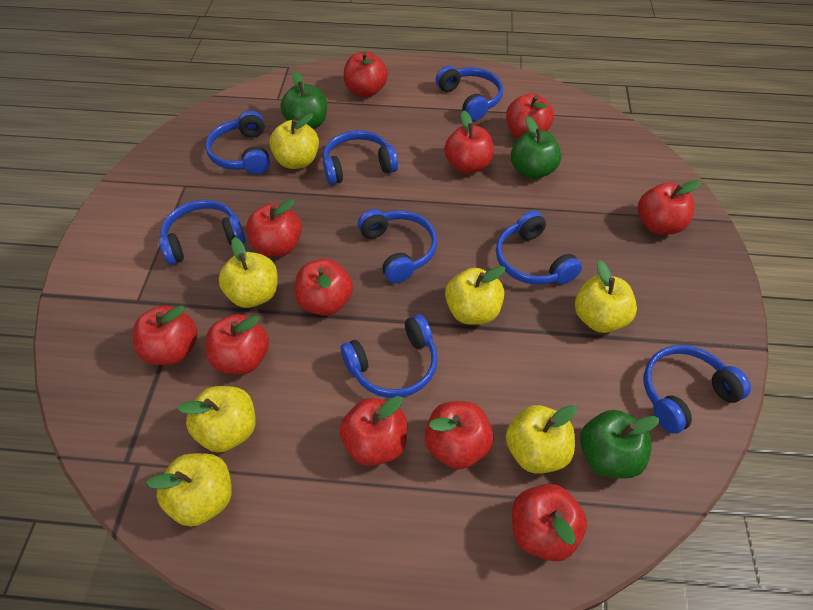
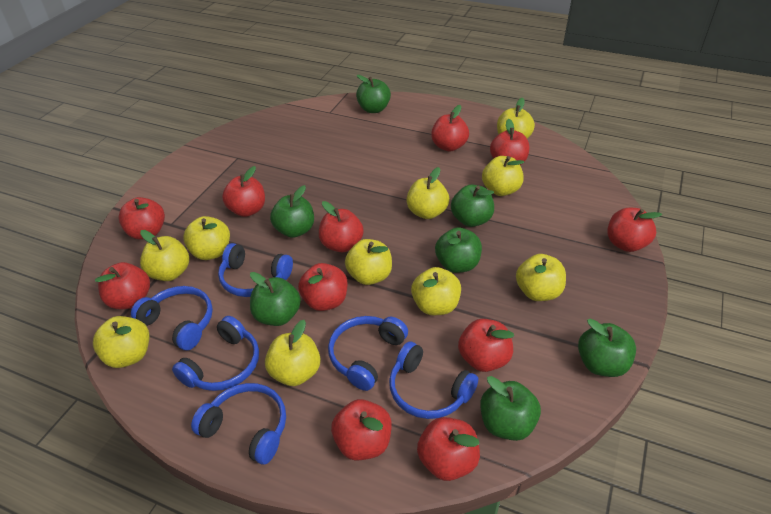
blue headphones: [159,200,245,265] [205,110,270,174] [323,130,398,185] [341,314,438,398] [358,209,437,283] [436,66,503,121] [496,211,582,285] [644,345,751,434] = 8 -> [131,286,213,350] [172,316,259,391] [191,383,286,465] [218,243,293,297] [328,316,408,391] [389,341,478,419] = 6
green apple: [281,70,327,129] [511,116,561,179] [580,410,659,479] = 3 -> [250,272,301,326] [270,185,314,238] [356,75,391,113] [435,227,482,273] [451,184,494,227] [481,376,541,441] [578,319,636,377] = 7
yellow apple: [146,453,232,527] [177,386,256,452] [218,237,278,308] [269,113,319,169] [445,266,506,325] [505,405,577,474] [575,260,637,333] = 7 -> [93,316,149,368] [140,230,189,281] [183,216,230,260] [265,320,321,386] [345,239,392,285] [406,167,449,219] [411,267,461,315] [482,156,524,196] [497,98,535,139] [516,254,566,301] = 10

